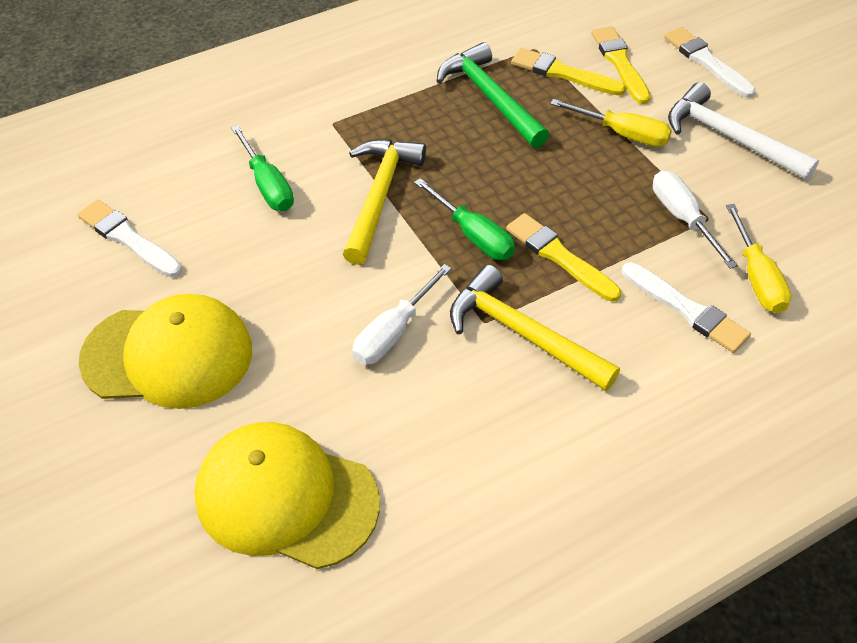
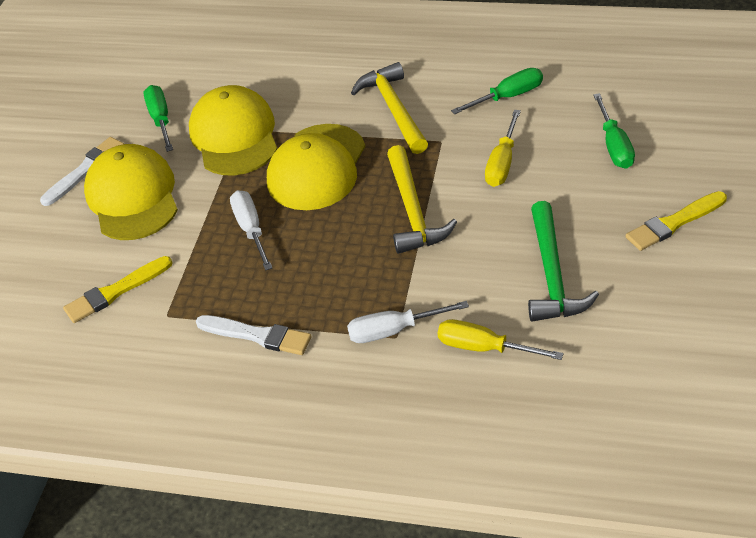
green screwdriver: [231,125,294,211] [414,178,515,260] = 2 -> [143,85,173,152] [451,68,543,115] [593,93,635,169] = 3
white brush: [78,199,182,277] [622,262,751,353] [664,27,756,98] = 3 -> [40,137,124,206] [196,315,312,355] = 2
white hammer: [668,82,819,180] = 1 -> none = 0
yellow brush: [506,213,621,302] [511,48,626,95] [591,26,651,104] = 3 -> [63,256,173,323] [626,191,727,251] = 2
yellow cap: [79,294,252,409] [195,422,380,569] = 2 -> [84,144,178,240] [189,85,277,176] [267,124,366,210] = 3

